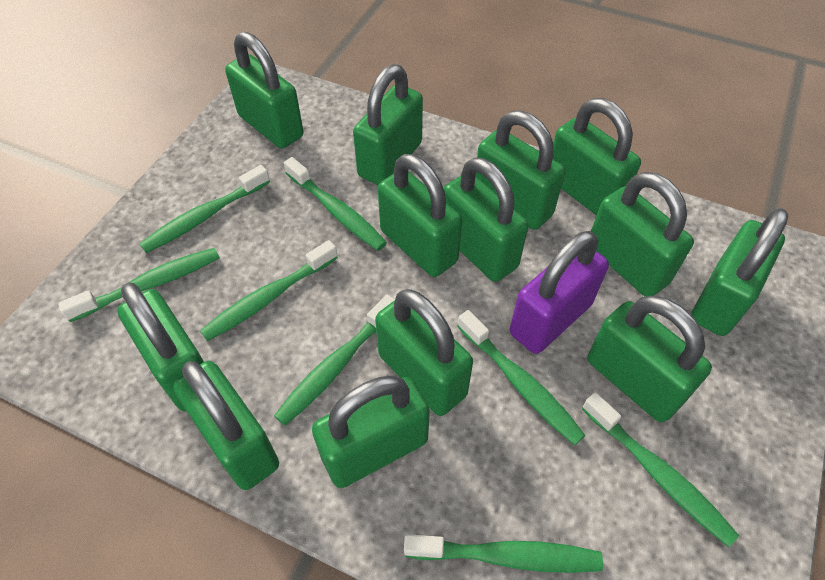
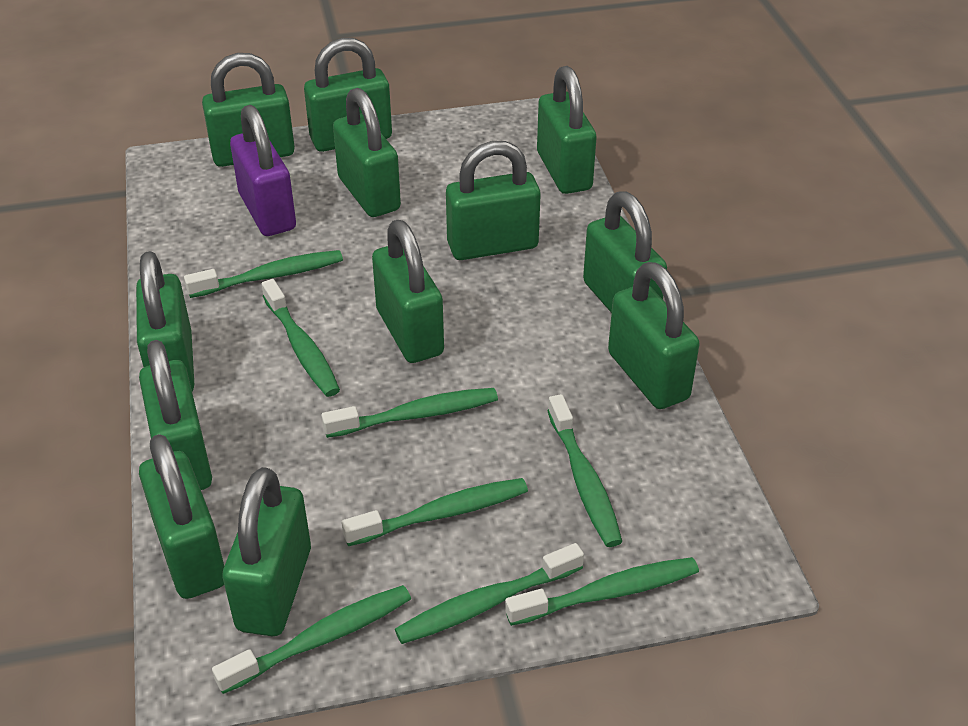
green padlock: [117,283,204,411] [173,361,279,490] [225,32,304,149] [312,375,430,488] [353,64,423,185] [375,289,473,416] [378,154,462,277] [444,157,528,282] [476,110,565,230] [553,98,641,216] [587,296,712,422] [591,172,694,297] [691,208,788,336] = 13 -> [136,251,194,392] [139,340,212,490] [139,434,224,599] [202,53,295,167] [223,467,311,636] [304,38,392,152] [333,88,401,217] [372,220,444,363] [446,141,541,260] [537,66,597,194] [583,191,667,313] [608,262,699,409] = 12

